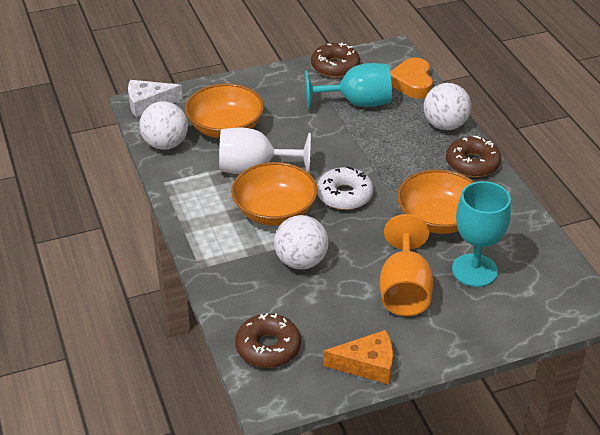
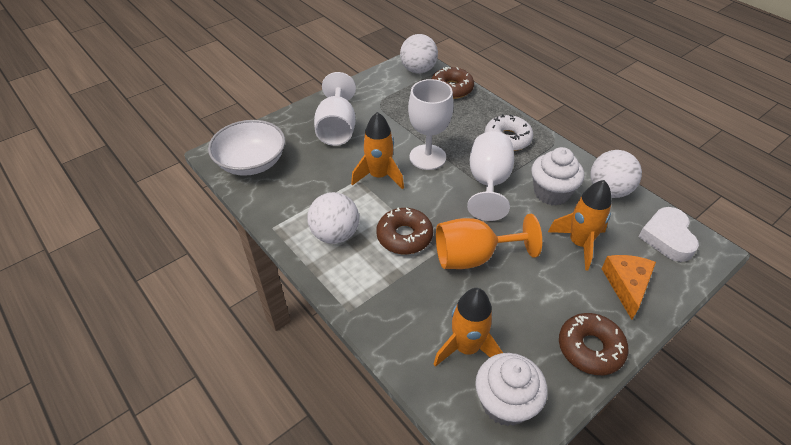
orange bowl: [185,84,264,138] [231,162,318,226] [397,169,474,234] = 3 -> none = 0
orange heart: [390,58,433,99] = 1 -> none = 0
orange rocket: none = 0 -> [351,112,404,189] [434,288,503,367] [548,180,612,270] = 3
turquoise goblet: [305,63,392,109] [452,181,511,287] = 2 -> none = 0
white bowl: none = 0 -> [208,120,285,176] = 1
white cheese: [128,80,183,117] = 1 -> none = 0
white cupcake: none = 0 -> [475,353,548,426] [531,147,584,206] = 2
white goblet: [219,127,311,174] = 1 -> [314,72,356,146] [408,79,453,170] [467,131,514,221] = 3
white heart: none = 0 -> [639,207,699,262] = 1

